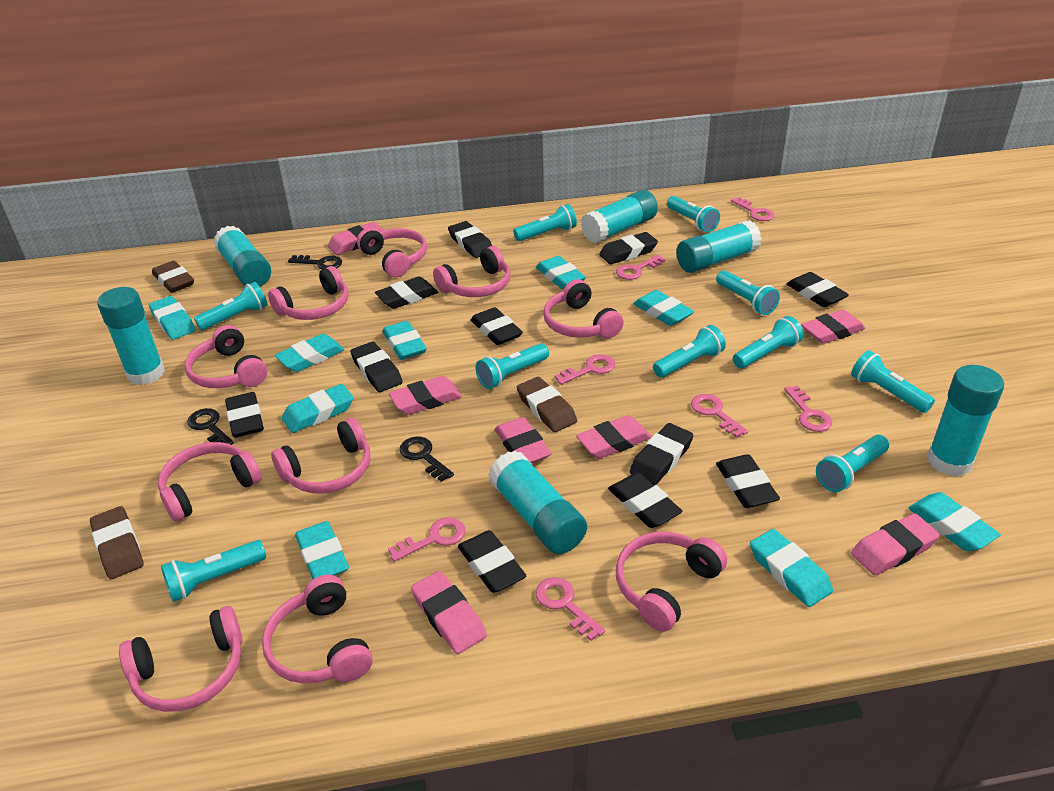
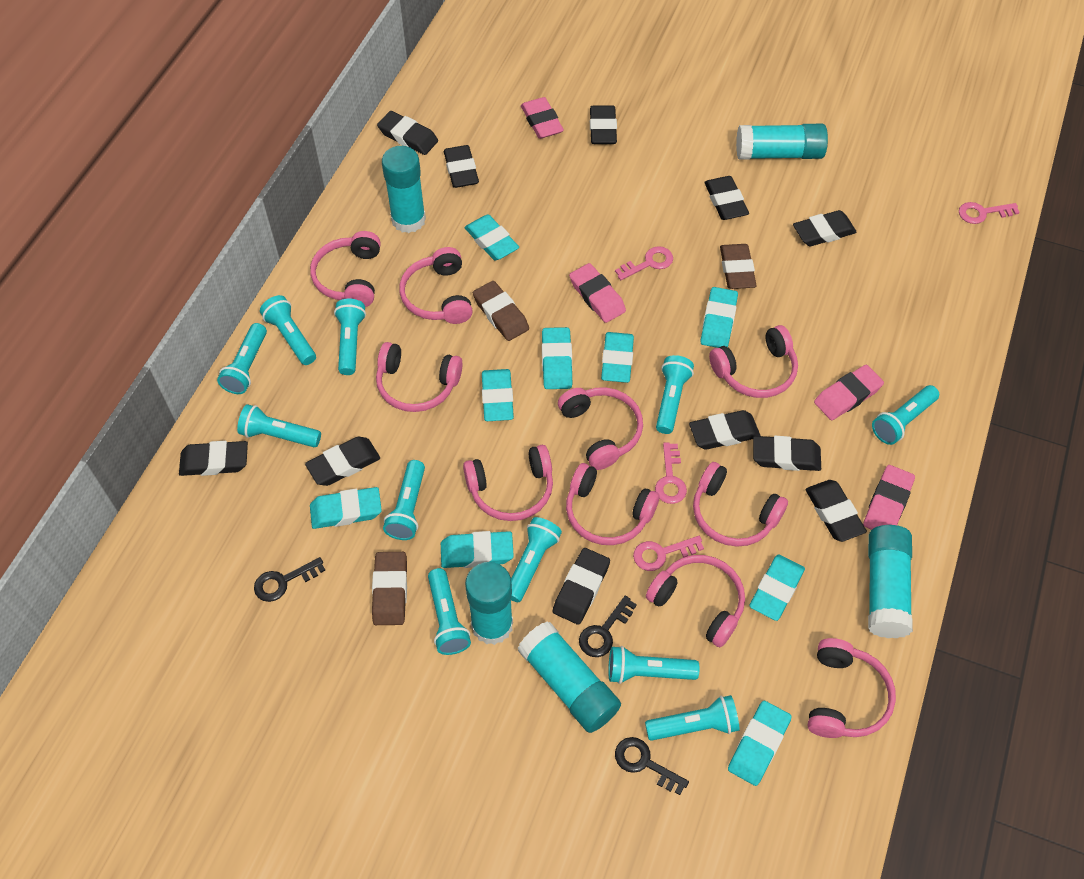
pink eraser: [328,222,383,255] [389,376,462,415] [411,571,487,654] [495,417,552,463] [576,415,652,458] [801,310,865,344] [851,514,940,575] = 7 -> [521,97,564,139] [569,263,626,323] [814,365,884,420] [863,465,915,530] = 4
pink key: [388,517,465,562] [536,577,605,641] [554,354,615,385] [616,255,666,280] [691,394,748,438] [731,197,775,221] [784,385,832,432] = 7 -> [615,246,673,280] [633,536,704,571] [655,442,687,504] [959,202,1019,224] = 4
turquoise flashlight: [161,540,266,602] [194,282,268,330] [476,343,549,389] [513,204,577,241] [653,325,726,378] [667,196,720,232] [716,270,780,315] [733,316,803,368] [816,435,889,492] [851,350,935,413] = 10 -> [217,323,267,394] [237,404,321,447] [260,295,316,365] [334,299,366,375] [383,460,425,540] [428,568,471,655] [511,517,562,602] [608,646,699,684] [645,695,740,741] [656,355,694,434] [872,385,939,445] = 11
turquoise glue stick: [97,287,165,385] [214,226,271,287] [488,451,587,554] [581,190,658,243] [676,220,762,273] [927,365,1004,477] = 6 -> [382,146,426,233] [465,562,513,645] [518,622,621,733] [736,124,828,160] [868,525,913,638] = 5

